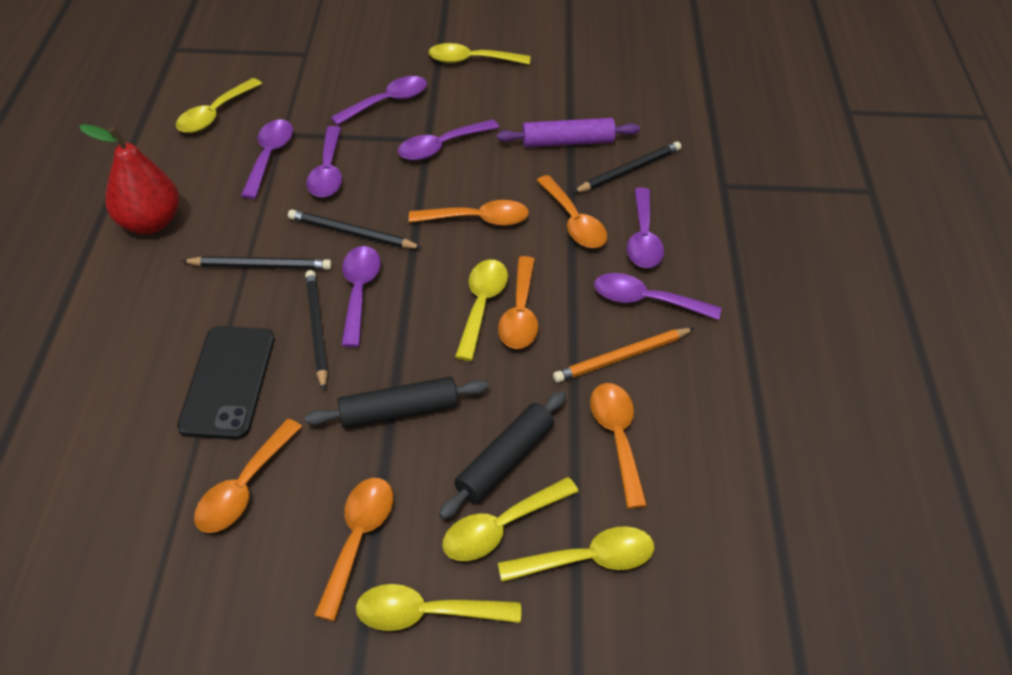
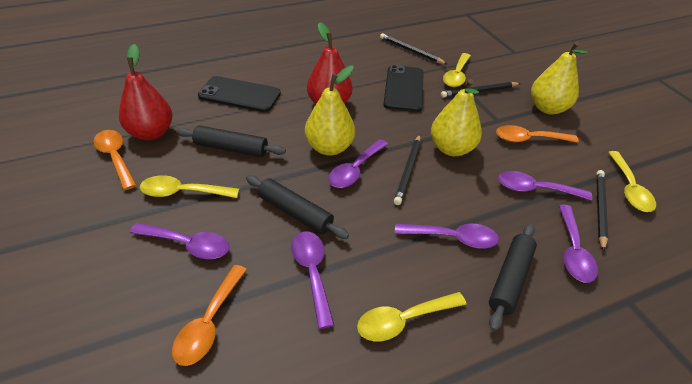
black phone: [177,326,274,440] = 1 -> [198,76,281,112] [383,65,424,112] = 2
black rolling pin: [305,377,489,428] [439,391,566,519] = 2 -> [176,125,286,157] [246,175,349,239] [489,223,537,331] = 3
orange pencil: [553,328,694,383] = 1 -> none = 0
orange spoon: [194,419,302,533] [314,478,393,621] [409,200,529,226] [498,256,538,349] [537,175,607,248] [590,383,647,509] = 6 -> [93,130,137,190] [172,265,247,366] [496,125,579,143] = 3
purple rolling pin: [497,118,640,148] = 1 -> none = 0
purple spoon: [241,119,293,199] [307,126,342,198] [330,76,427,125] [341,246,381,347] [398,119,499,160] [594,273,722,320] [627,187,664,268] = 7 -> [130,223,229,259] [291,231,334,329] [328,139,388,188] [395,224,499,249] [498,171,592,200] [559,205,598,283] = 6
red pear: [79,124,179,234] = 1 -> [119,44,173,140] [307,22,353,104] = 2
yellow pear: none = 0 -> [305,65,355,156] [431,79,482,156] [531,41,589,114] = 3
yellow spoon: [176,78,262,133] [356,584,521,631] [429,43,530,65] [442,477,579,561] [455,260,508,361] [498,526,654,582] = 6 -> [140,175,239,198] [357,292,467,341] [443,53,471,87] [608,151,656,212] = 4

